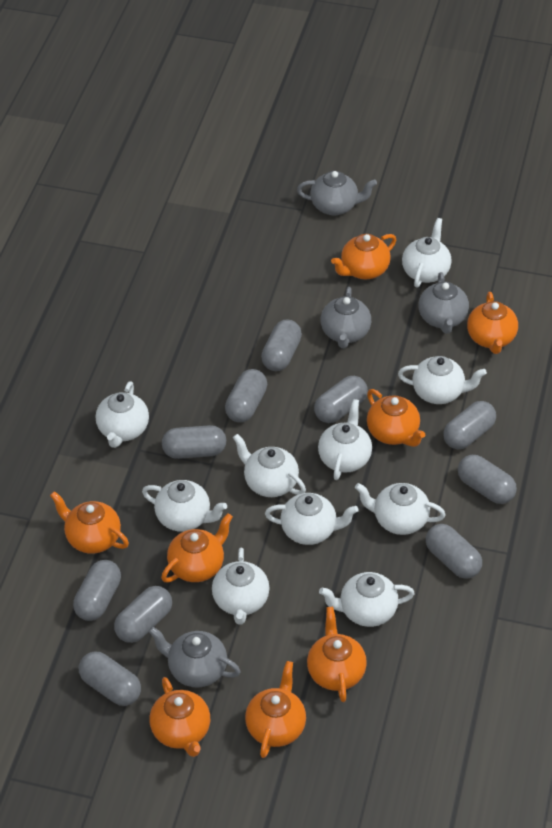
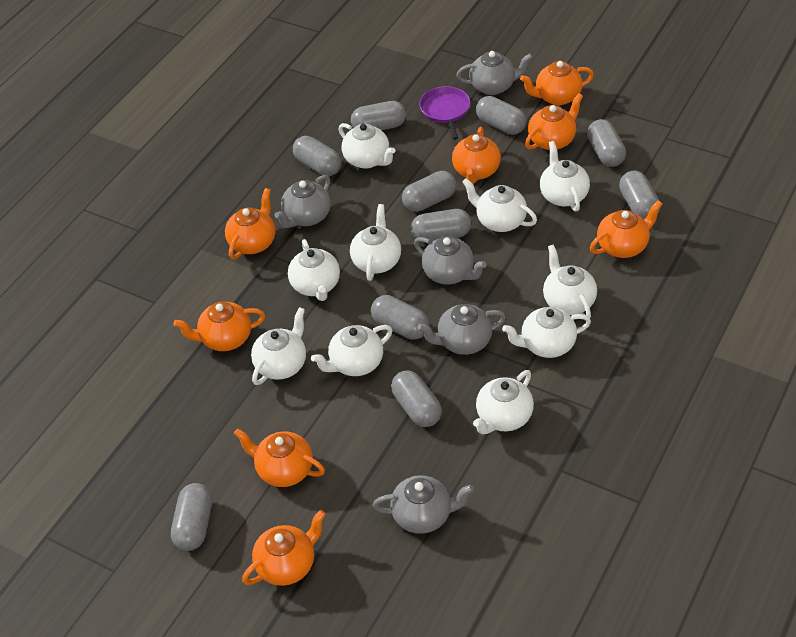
grey teapot: [148,627,240,688] [297,171,377,215] [321,287,371,348] [418,272,469,334] = 4 -> [274,175,331,228] [373,475,474,534] [414,236,487,284] [417,304,506,355] [456,51,533,95] = 5
purple pan: none = 0 -> [419,86,470,140] = 1

